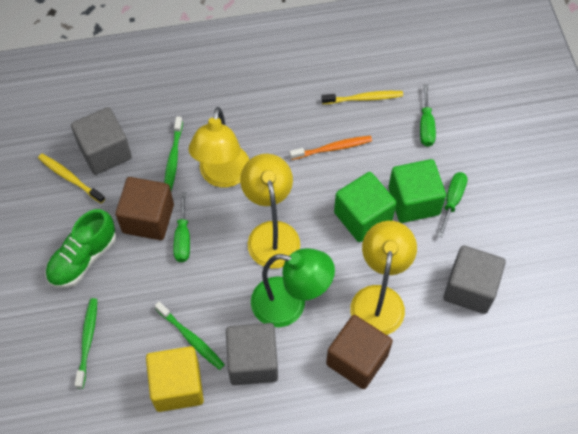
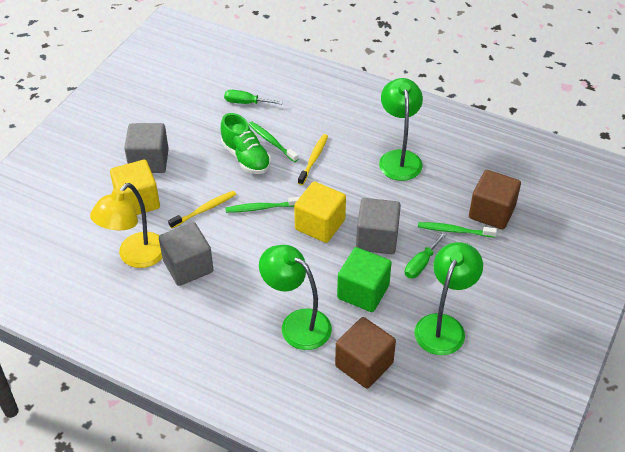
green cube: [334,172,396,242] [388,159,446,223] = 2 -> [337,247,391,312] = 1
green lamp: [251,248,335,327] = 1 -> [259,245,332,350] [379,78,423,181] [415,242,483,355] = 3
green screwdriver: [173,192,190,262] [420,84,436,147] [438,172,468,237] = 3 -> [224,90,283,104] [405,232,447,278] = 2
orange toothbrush: [290,136,372,160] = 1 -> none = 0
yellow cube: [146,346,204,412] = 1 -> [110,160,160,215] [294,181,346,243] = 2
yellow lamp: [189,107,249,187] [240,154,300,269] [350,221,417,335] = 3 -> [90,183,162,268] = 1

